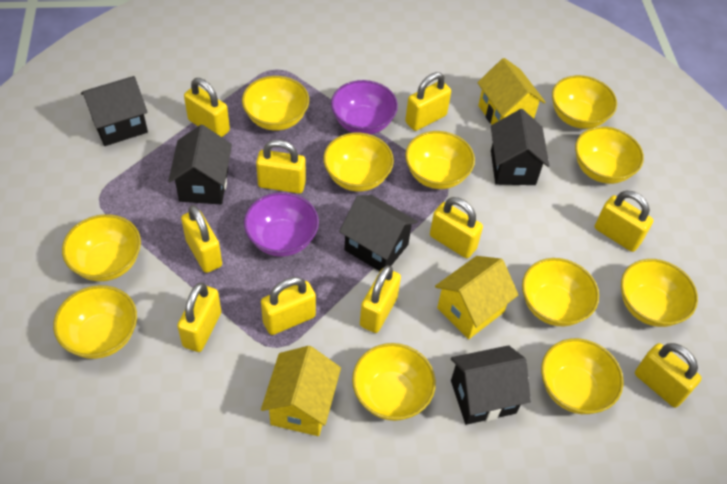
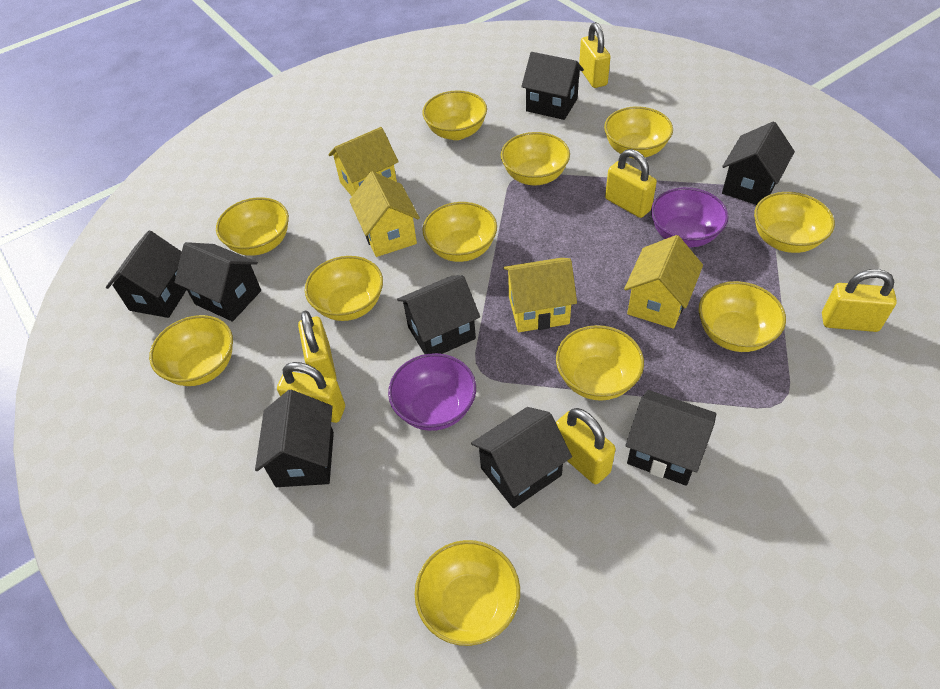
black house: [81,76,148,146] [168,125,232,204] [339,195,418,271] [451,345,531,425] [491,109,550,185] = 5 -> [106,230,187,318] [174,242,261,322] [255,390,334,487] [397,275,480,354] [471,407,572,508] [521,52,584,120] [625,390,716,486] [722,121,795,205] = 8
yellow house: [261,346,341,436] [435,256,518,339] [477,58,545,125] = 3 -> [328,127,398,196] [349,171,420,257] [504,258,577,332] [624,235,703,329] = 4
yellow padlock: [177,282,221,352] [181,205,222,273] [184,78,230,137] [256,140,306,193] [261,277,316,335] [360,265,401,333] [405,72,451,131] [430,197,483,258] [595,191,653,252] [635,343,702,408] = 10 -> [277,362,345,423] [298,310,337,380] [556,408,616,484] [579,22,610,88] [605,149,657,218] [822,269,897,332] = 6

